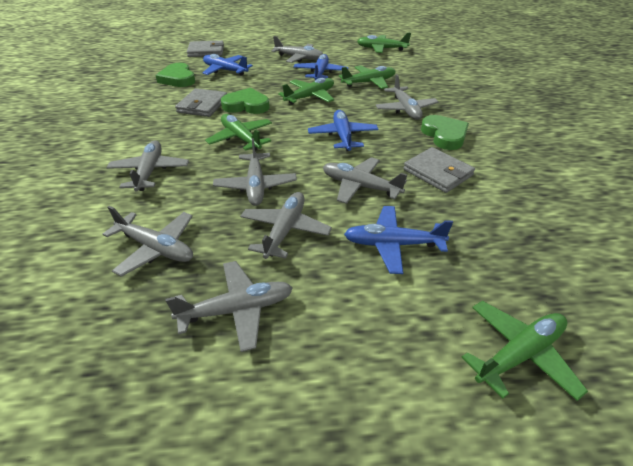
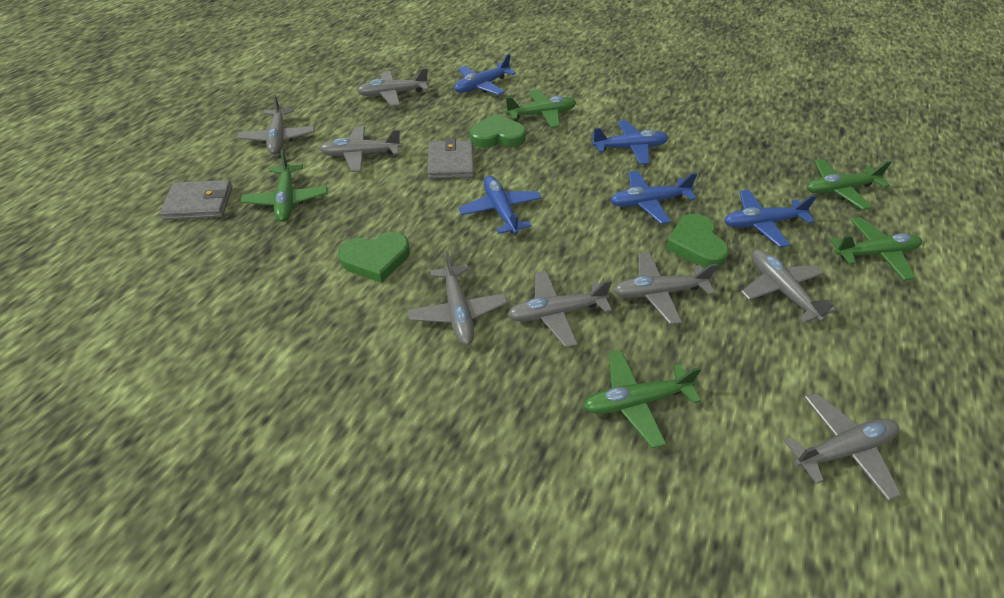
blue plane: [202,54,253,76] [293,54,349,80] [308,110,379,151] [344,206,453,274] = 4 -> [454,54,516,95] [459,176,541,234] [591,120,669,164] [610,170,697,224] [724,190,817,247] = 5
grey wallet: [175,88,227,117] [187,40,224,57] [403,147,475,193] = 3 -> [160,180,233,220] [428,138,474,179] = 2

